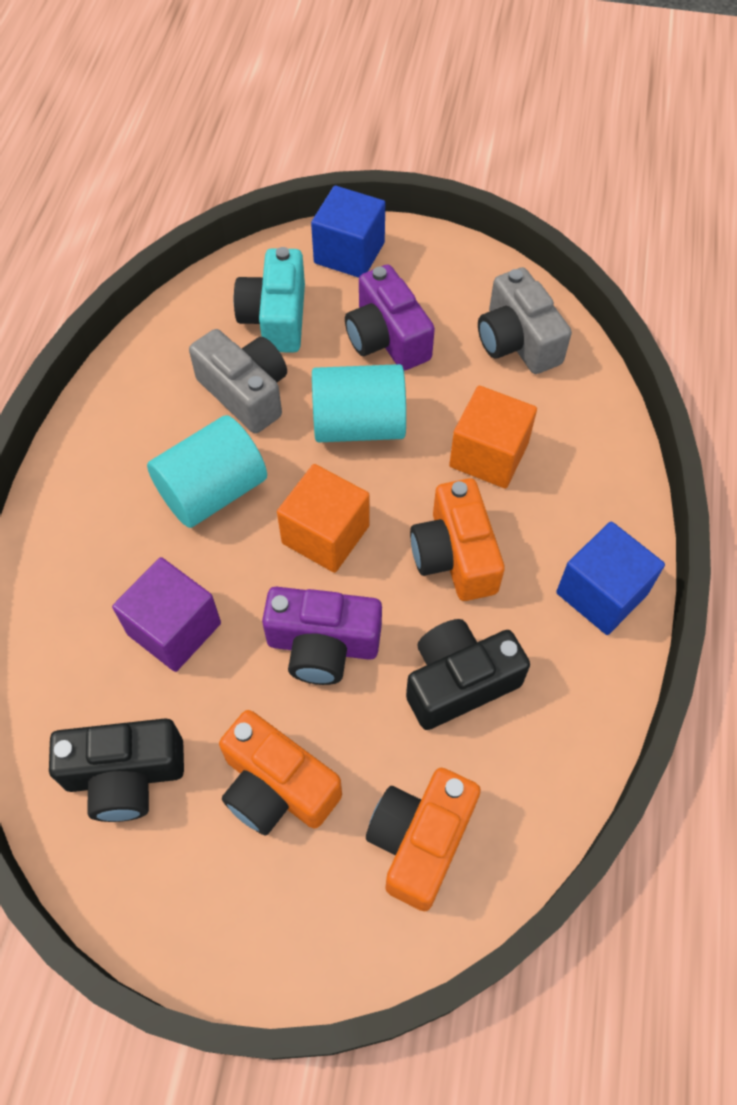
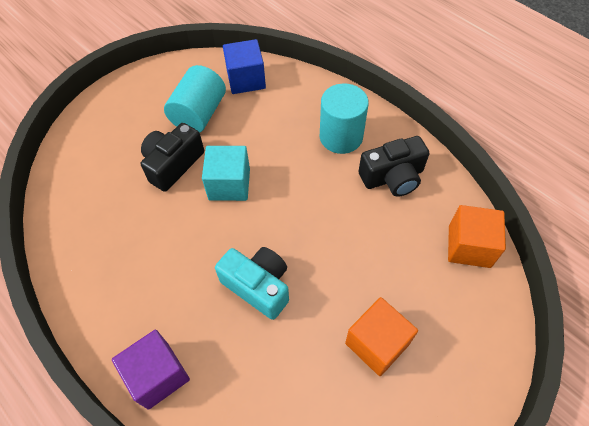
blue cube: [311,186,385,278] [556,521,665,635] = 2 -> [223,39,266,94] = 1
grey camera: [189,329,287,434] [478,267,572,374] = 2 -> none = 0
orange camera: [219,710,342,835] [366,768,481,911] [410,478,505,601] = 3 -> none = 0
purple camera: [262,587,382,685] [345,265,435,371] = 2 -> none = 0
turquoise cube: none = 0 -> [202,146,250,201] = 1

